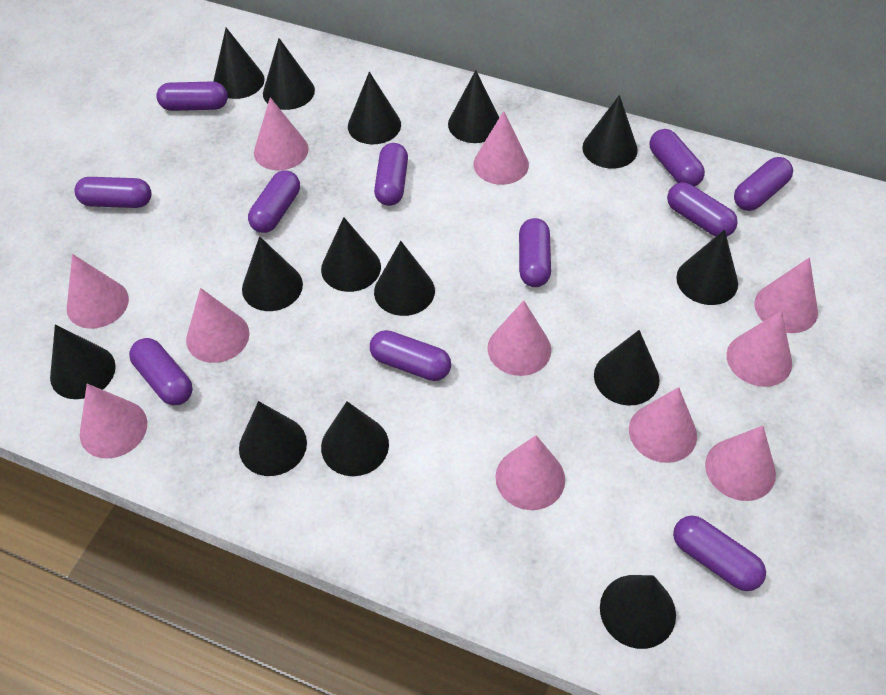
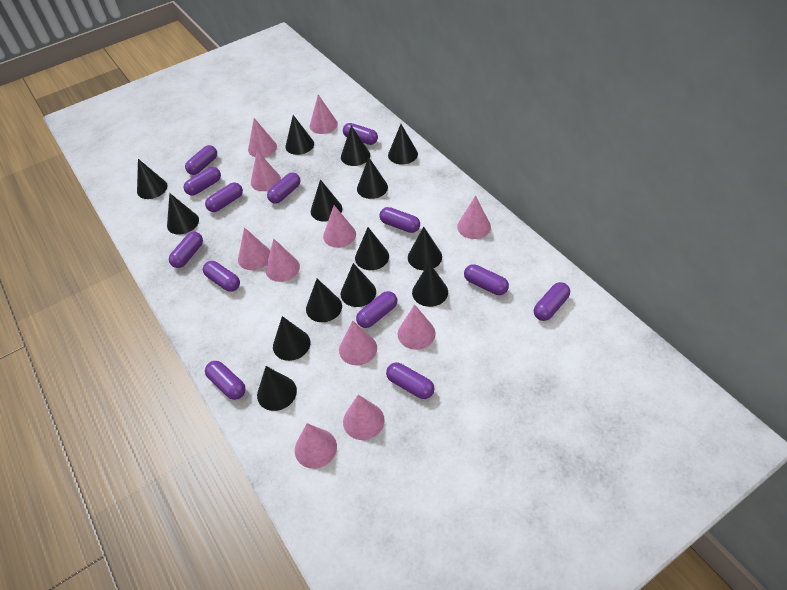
purple capsule: [74,177,152,208] [129,338,193,405] [156,81,228,111] [248,170,300,233] [370,330,451,381] [374,143,408,206] [519,218,551,287] [650,129,705,187] [667,182,738,236] [673,516,766,591] [734,157,793,211] = 11 -> [169,232,203,268] [184,167,221,196] [185,145,217,175] [203,261,240,292] [205,183,243,212] [205,361,246,400] [267,172,300,204] [343,123,378,145] [356,291,397,328] [380,207,420,233] [386,362,435,399] [464,264,509,295] [534,282,570,321] = 13

